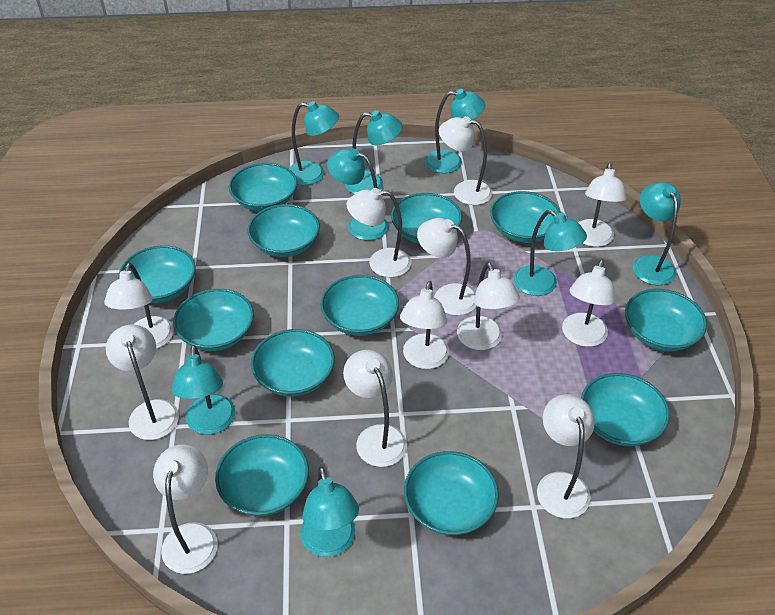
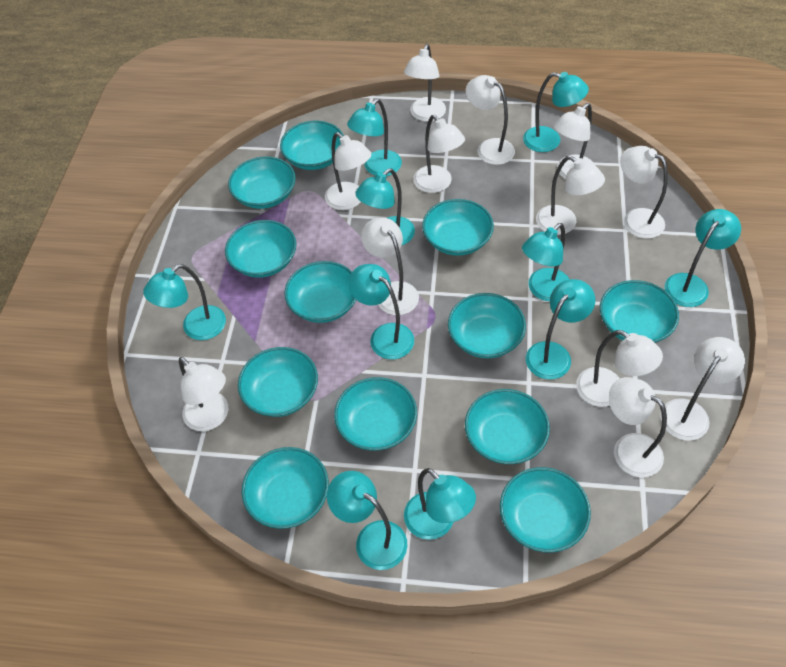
turquoise lamp: [172,345,235,435] [288,101,339,185] [300,466,359,557] [327,149,388,240] [345,110,402,194] [425,89,485,173] [514,210,587,296] [633,182,681,285] = 8 -> [143,264,226,340] [327,471,407,570] [347,99,402,176] [349,264,414,359] [355,168,415,245] [404,468,476,540] [522,223,570,301] [523,72,589,152] [526,279,595,379] [664,209,741,307] = 10

